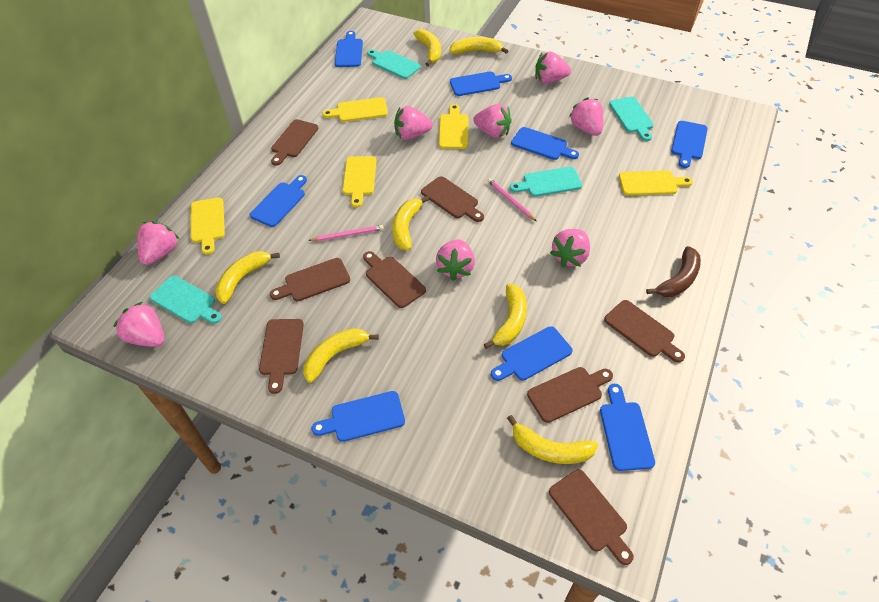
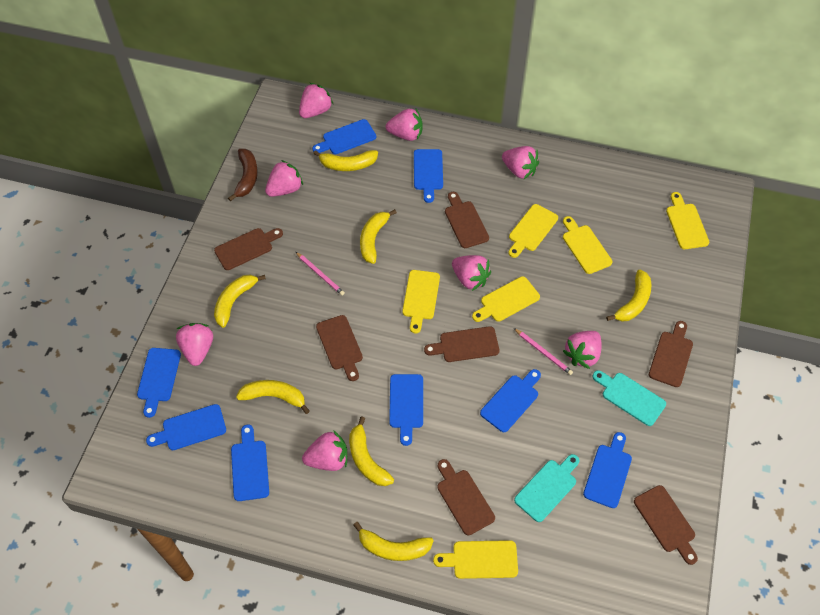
brown cutting board: [259,319,304,394] [270,258,350,301] [271,119,319,166] [363,251,426,308] [421,176,484,222] [527,367,613,423] [549,469,634,565] [604,300,685,363] = 8 -> [214,228,283,270] [316,315,363,381] [424,326,499,362] [437,459,495,535] [445,192,489,248] [634,485,698,565] [649,321,693,387] = 7
turquoise cutting board: [150,276,222,324] [367,49,421,79] [510,167,582,197] [609,97,654,141] = 4 -> [514,454,579,522] [592,370,666,426] = 2
yellow cutting board: [191,198,225,255] [322,97,388,122] [342,156,376,208] [439,104,468,149] [619,170,693,196] = 5 -> [402,270,440,333] [433,540,518,579] [472,276,540,322] [508,204,558,258] [563,216,613,274] [666,192,709,249] = 6

